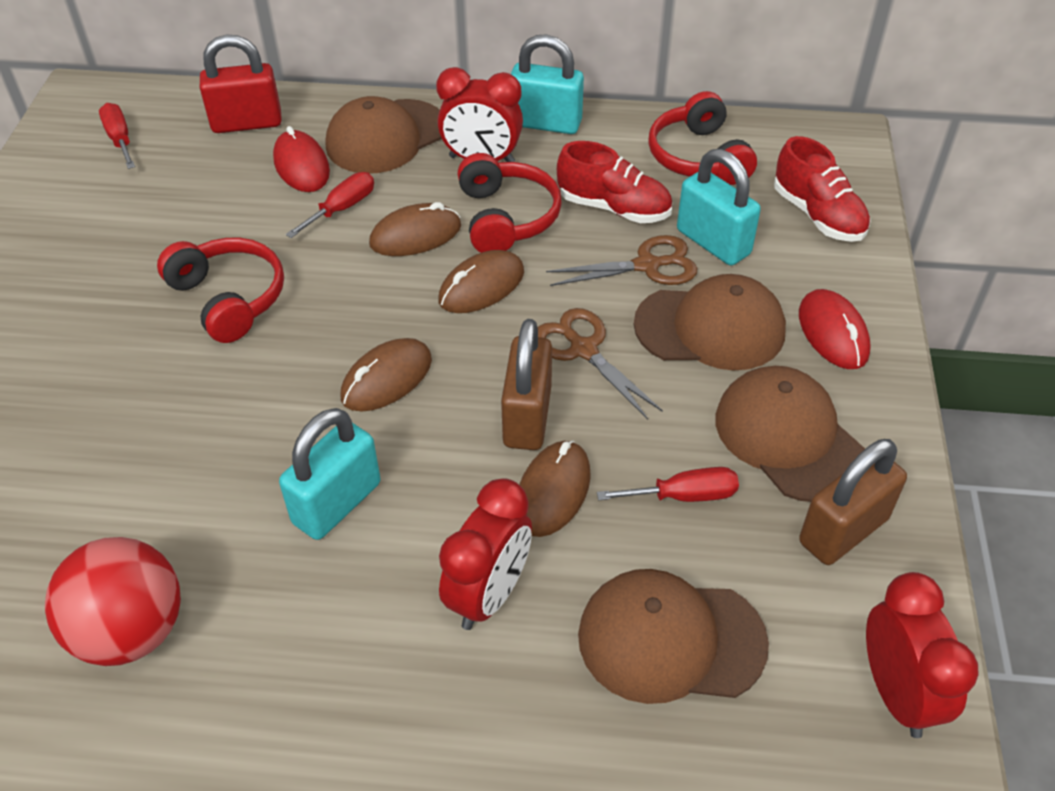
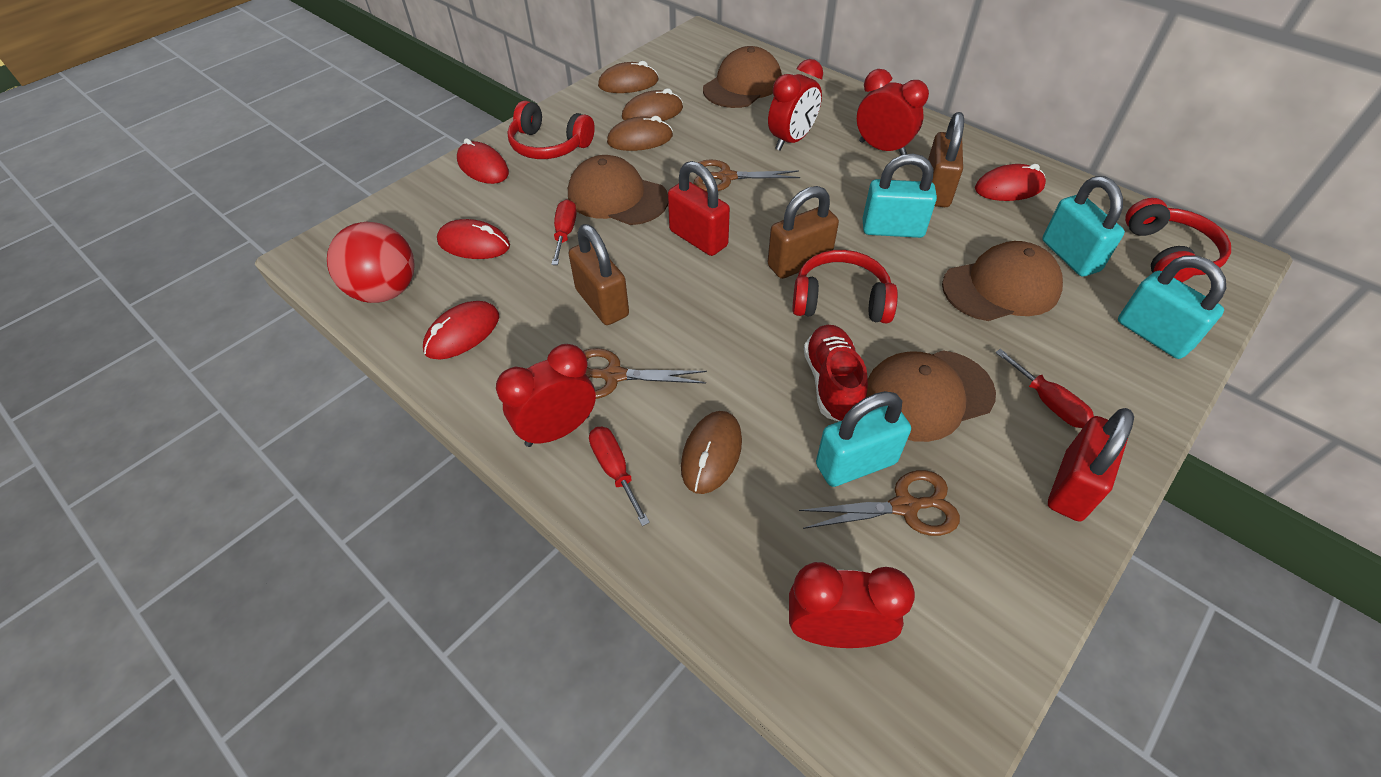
brown padlock: [501,319,552,450] [799,439,907,565] = 2 -> [569,224,629,325] [768,186,839,279] [928,112,964,207] = 3
brown scissors: [538,308,663,420] [546,235,698,286] = 2 -> [583,348,707,399] [693,159,800,191] [799,470,960,536] = 3
red clock: [436,67,523,162] [439,478,532,630] [866,572,979,738] = 3 -> [496,344,596,447] [768,59,823,151] [789,562,915,648] [857,69,929,155] = 4
red mouse: [273,126,330,192] [799,289,871,369] = 2 -> [423,301,499,359] [437,219,510,259] [457,138,509,184] [975,164,1046,201] = 4
red padlock: [200,34,282,133] = 1 -> [668,161,730,256] [1048,408,1134,522] = 2
red shoe: [557,141,672,223] [774,136,871,242] = 2 -> [804,325,868,421] = 1
turquoise padlock: [279,408,381,540] [511,35,584,134] [677,149,761,265] = 3 -> [816,391,911,487] [862,154,937,238] [1042,176,1125,277] [1118,255,1227,359] = 4

